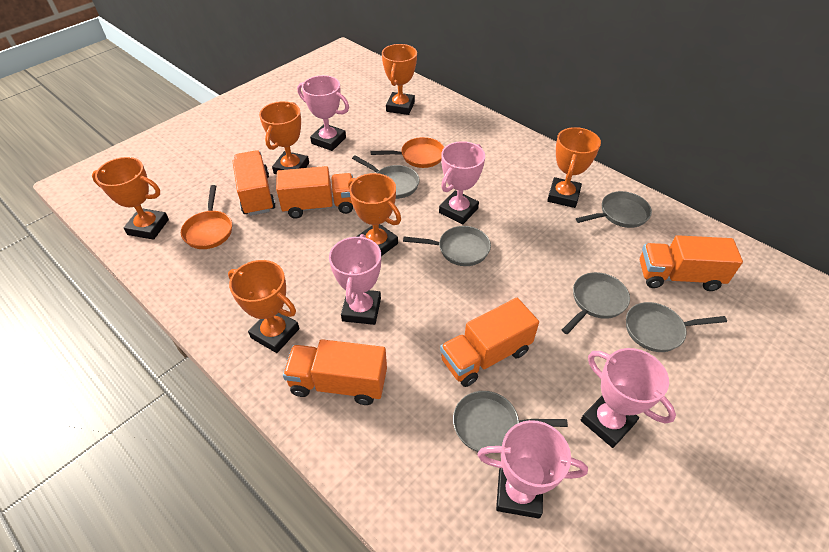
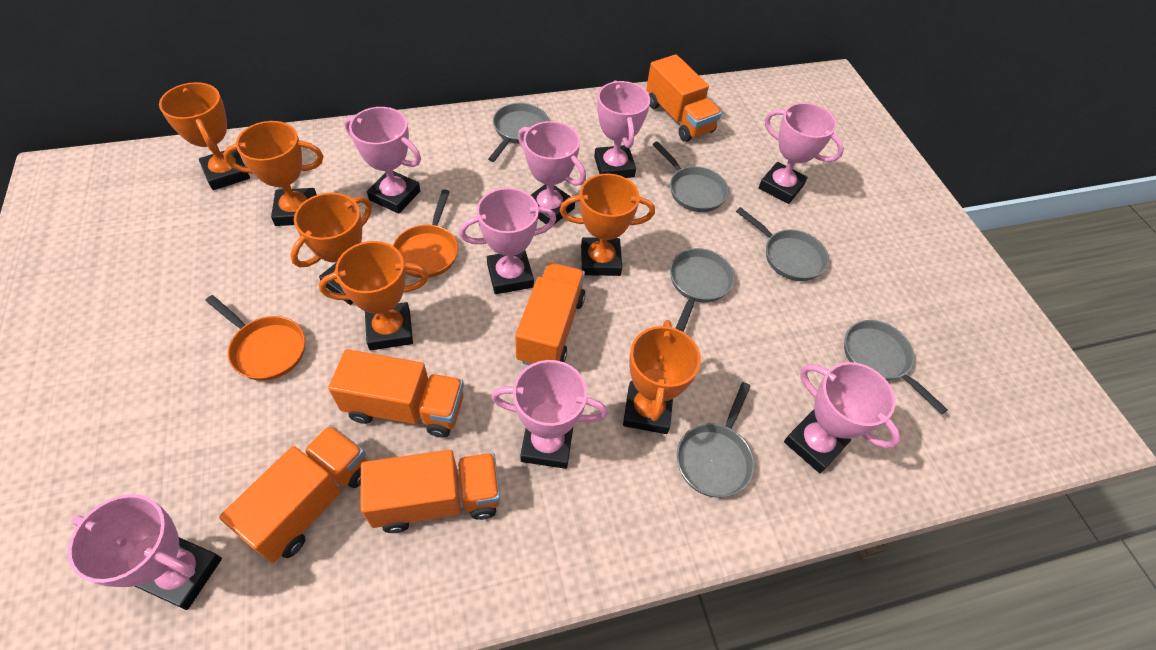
pink trophy: [297,75,349,151] [329,234,381,325] [439,141,485,225] [477,420,588,519] [580,348,676,448] = 5 -> [68,494,222,610] [344,107,421,214] [459,188,556,294] [491,360,608,469] [518,121,586,224] [594,81,650,178] [758,103,844,204] [784,362,901,473] = 8

